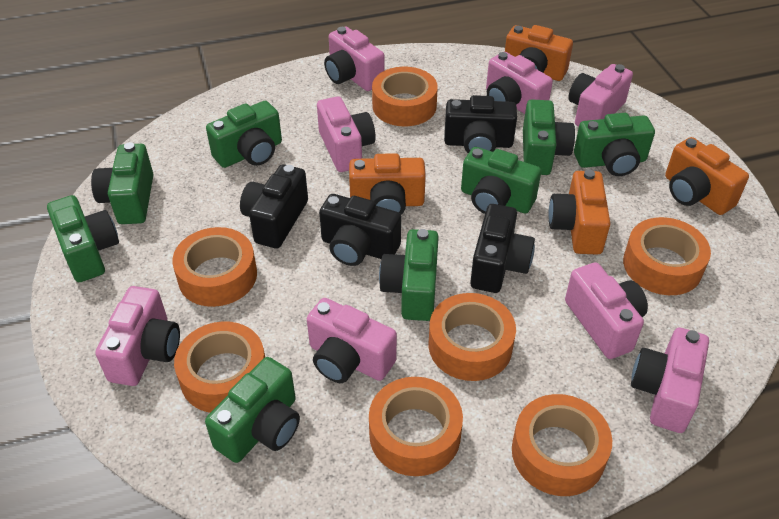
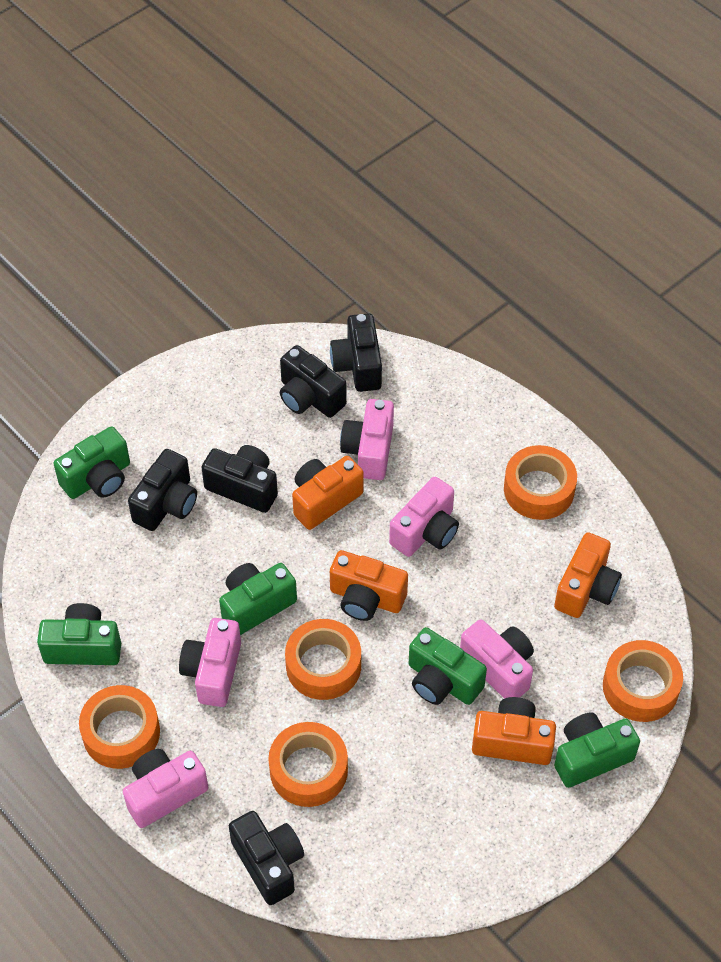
black camera: [240,164,308,249] [319,194,401,266] [444,95,517,153] [470,204,535,293] = 4 -> [128,449,197,531] [201,445,278,513] [229,811,304,905] [280,345,347,418] [330,313,382,392] = 5
green camera: [47,195,119,282] [91,142,153,224] [205,357,300,463] [206,101,282,168] [379,229,439,321] [461,147,541,214] [523,99,575,175] [574,113,655,176] = 8 -> [37,603,121,665] [53,426,130,499] [219,563,297,635] [409,627,487,705] [554,712,640,788] = 5
orange tape: [172,227,257,307] [174,321,265,413] [369,377,463,476] [372,67,438,126] [428,293,516,381] [512,394,612,496] [623,217,711,295] = 7 -> [79,685,160,769] [268,722,348,807] [285,619,361,700] [504,445,577,520] [603,640,683,722] = 5
pink camera: [95,286,180,386] [307,298,397,383] [317,96,376,172] [324,27,385,91] [486,52,553,114] [565,262,648,359] [568,64,633,127] [631,328,709,433] = 8 -> [123,749,208,828] [179,618,241,707] [340,399,394,480] [389,477,459,557] [460,619,534,699] = 5

